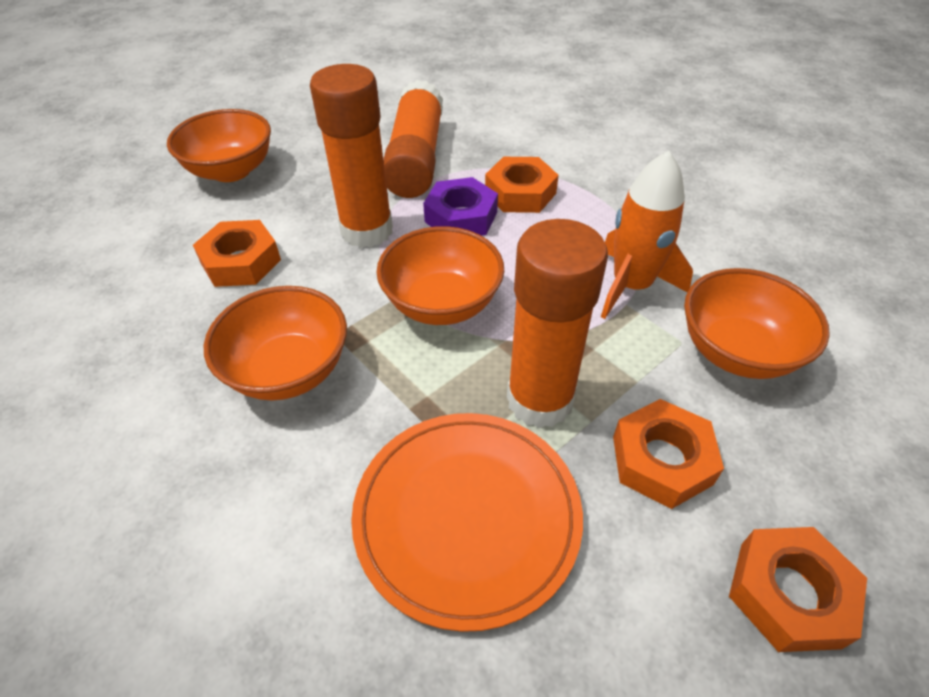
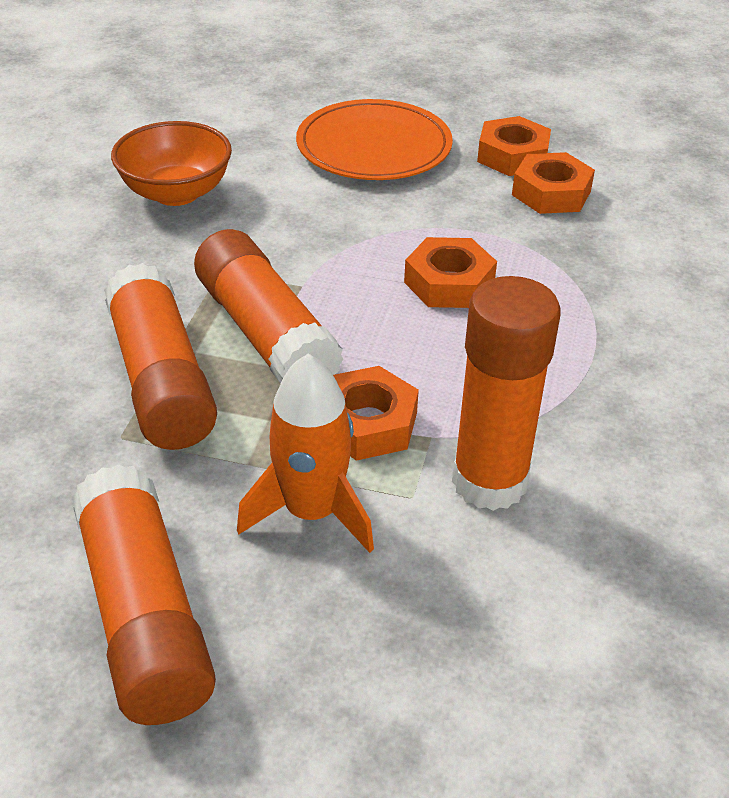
orange bowl: [167,109,271,182] [204,286,347,401] [376,226,504,325] [684,268,830,379] = 4 -> [111,121,232,206] = 1
orange glue stick: [310,64,393,248] [383,80,443,198] [507,219,608,428] = 3 -> [72,464,216,725] [104,263,217,450] [194,229,344,384] [452,276,560,511] = 4
purple nut: [423,177,498,236] = 1 -> none = 0

